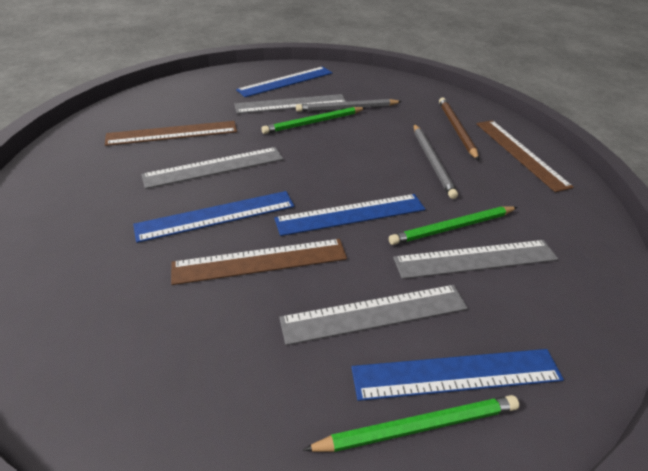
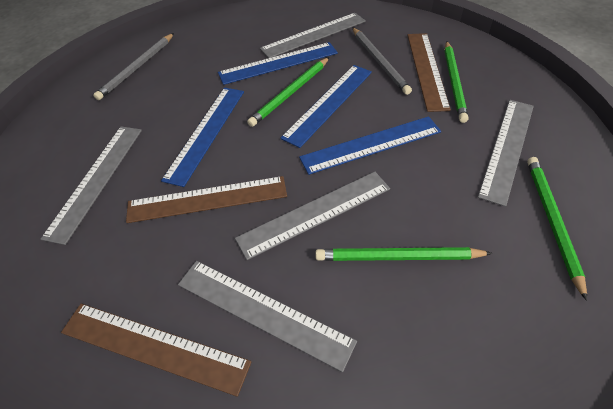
brown pencil: [439,97,479,161] = 1 -> none = 0
green pencil: [261,107,365,134] [303,395,519,452] [389,206,518,245] = 3 -> [247,57,330,127] [315,247,492,261] [445,41,468,123] [527,157,587,301] = 4
grey ruler: [141,147,283,189] [234,94,347,114] [279,285,468,345] [393,240,558,279] = 4 -> [41,126,142,245] [178,261,357,372] [235,172,390,260] [260,13,366,58] [478,100,534,207] = 5

